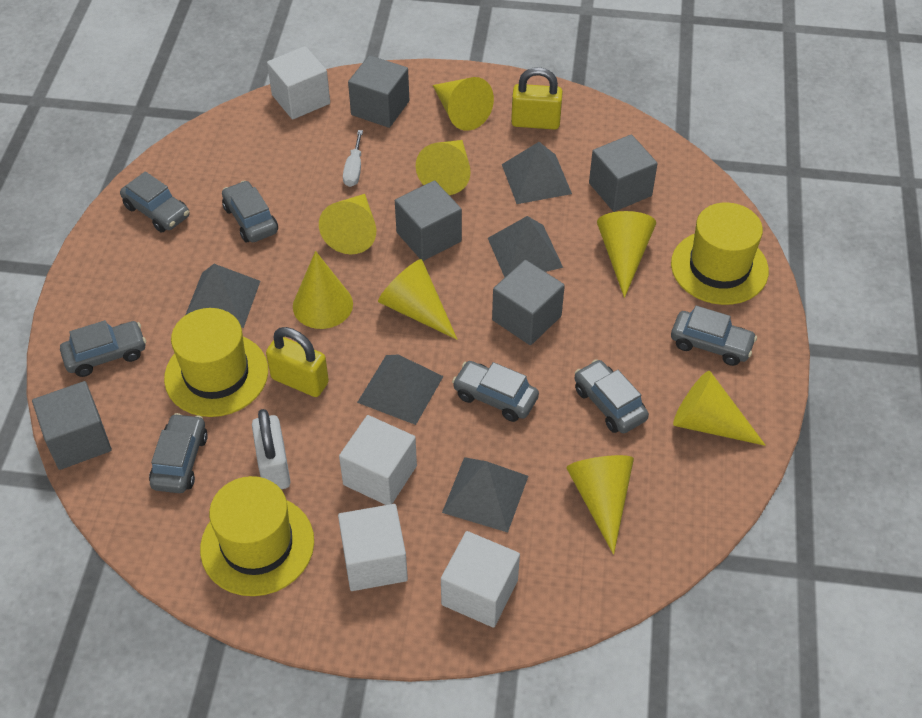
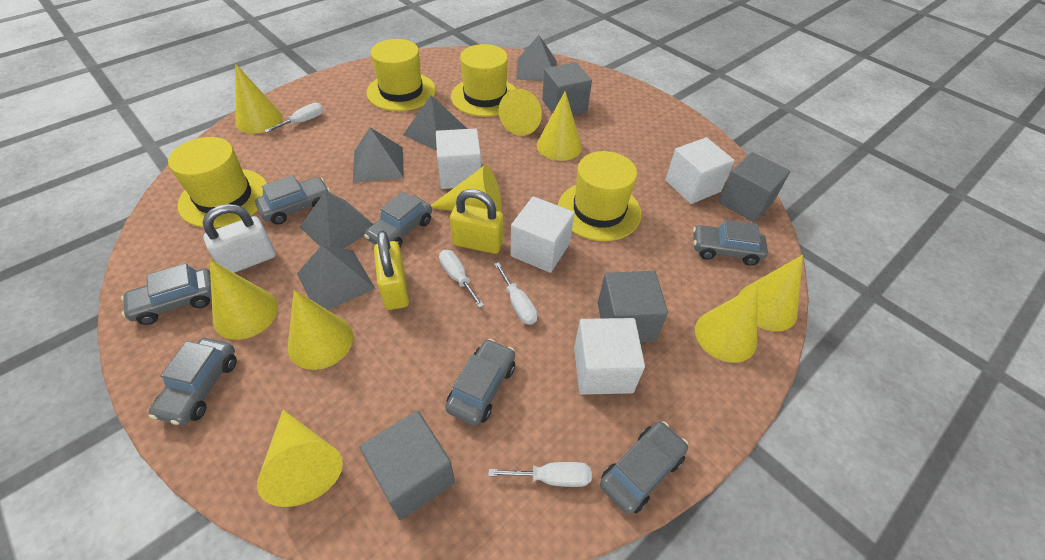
grey cube: [32,381,112,470] [348,55,409,128] [395,180,462,261] [492,260,565,345] [589,134,658,212] = 5 -> [359,411,455,520] [542,62,592,115] [598,271,668,342] [718,152,790,222] = 4
white screwdriver: [343,130,363,187] = 1 -> [264,103,323,133] [439,250,484,308] [488,462,592,487] [494,262,538,325] = 4
yellow cone: [293,251,353,329] [319,194,376,254] [378,259,457,340] [416,140,471,195] [433,77,494,131] [566,455,634,555] [597,211,656,298] [673,371,766,446] = 8 -> [210,260,278,340] [235,63,283,134] [257,410,343,507] [287,290,353,370] [431,165,502,212] [499,89,542,136] [537,91,582,161] [695,285,758,363] [739,255,803,332] = 9
yellow hat: [164,308,268,417] [200,476,314,596] [671,202,769,305] = 3 -> [168,137,267,228] [367,39,436,111] [451,44,516,117] [558,151,642,241] = 4

